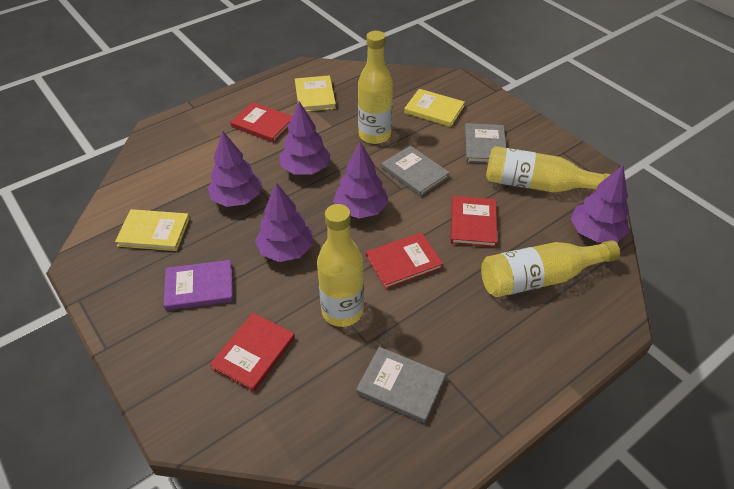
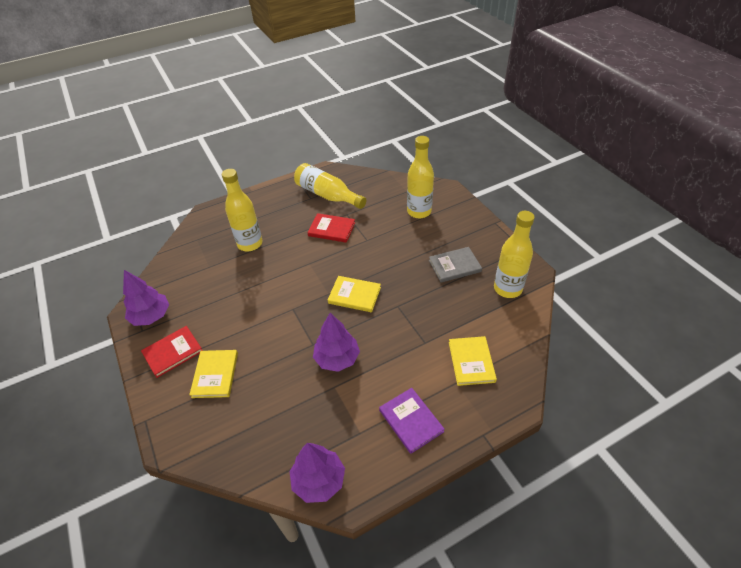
grey book: [356,347,446,423] [381,146,450,196] [465,123,506,163] = 3 -> [429,247,482,283] = 1
purple tree: [208,130,262,207] [255,183,313,262] [279,101,331,175] [333,141,388,218] [571,165,629,242] = 5 -> [123,270,169,326] [290,443,345,503] [313,313,360,372] = 3
red book: [210,313,295,392] [230,102,292,143] [366,232,443,289] [450,196,497,248] = 4 -> [141,326,203,378] [307,213,355,243] = 2

